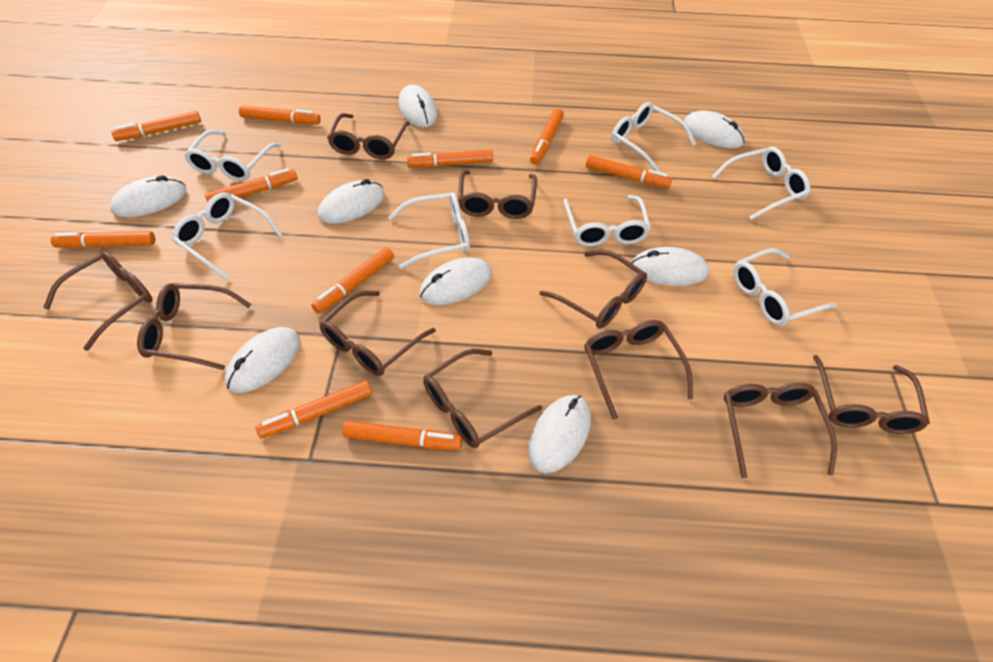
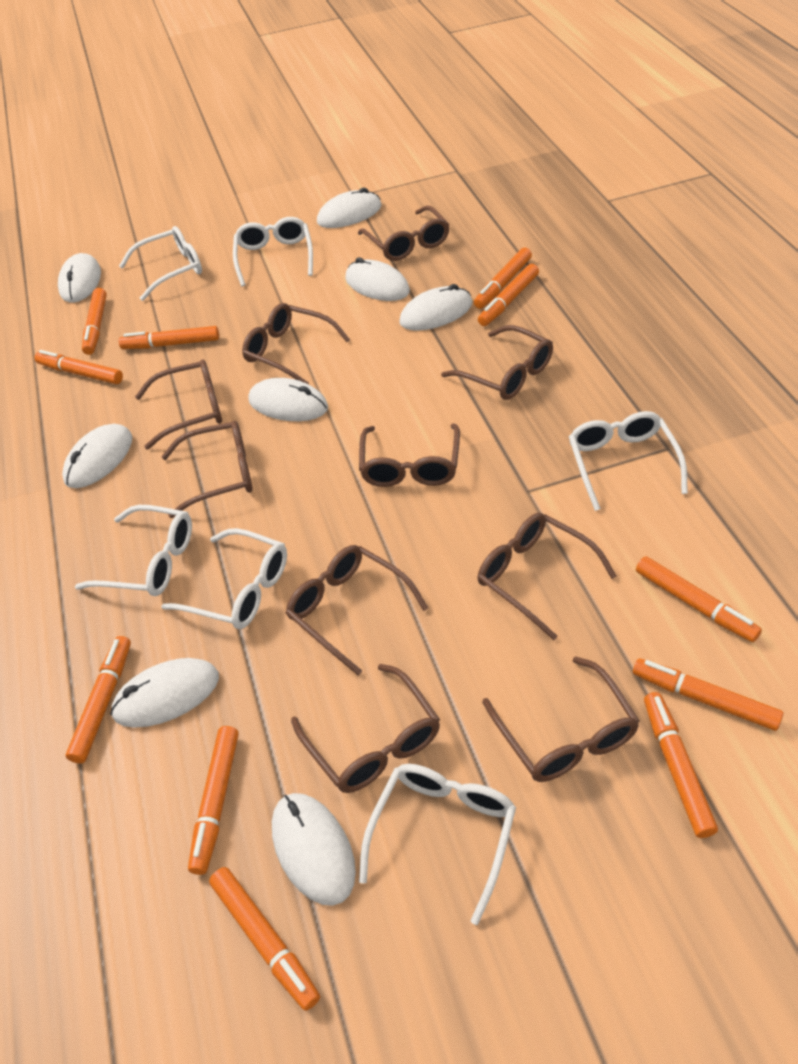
orange marker: [51,231,155,248] [111,111,201,141] [205,168,298,202] [239,105,321,124] [256,380,372,438] [311,247,394,314] [342,420,462,450] [407,150,493,167] [530,109,564,165] [586,155,672,188] = 10 -> [34,350,123,384] [66,636,131,763] [82,288,107,355] [119,326,219,349] [188,726,239,875] [209,867,320,1011] [474,248,532,309] [478,264,539,326] [633,658,784,731] [636,556,762,642] [644,692,718,838] = 11
white glasses: [172,192,283,280] [184,130,281,181] [388,192,470,269] [564,195,651,247] [611,102,696,172] [712,147,810,220] [734,248,837,326] = 7 -> [75,505,192,596] [119,226,202,301] [161,528,287,629] [233,217,313,287] [359,764,516,925] [569,411,688,511] = 6

